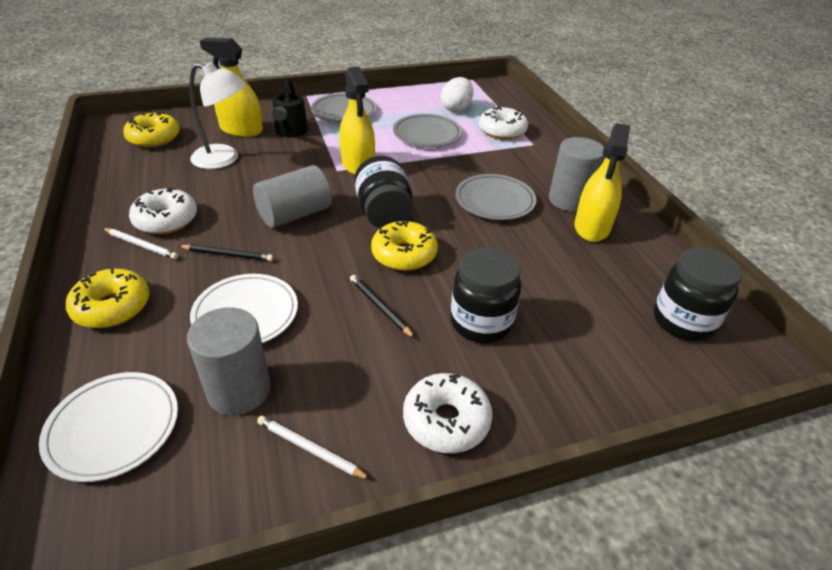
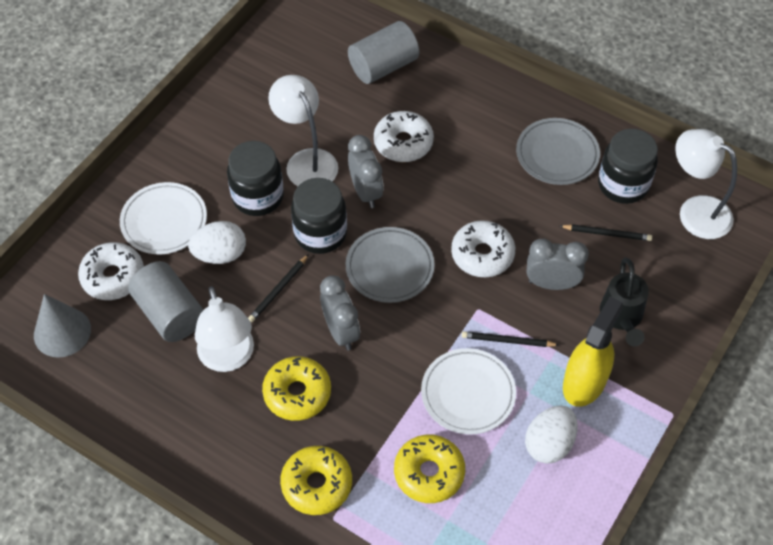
black pencil: [179,244,273,261] [350,275,415,338] = 2 -> [248,254,309,322] [462,331,559,347] [560,224,652,241] = 3
grey clock: none = 0 -> [320,275,360,350] [348,135,384,208] [527,239,589,290] = 3
grey cone: none = 0 -> [34,294,91,358] = 1
grey cylinder: [187,307,271,415] [253,165,332,228] [549,137,604,212] = 3 -> [128,261,204,342] [348,21,419,84] = 2
grey plate: [311,93,377,123] [393,114,462,147] [455,174,537,220] = 3 -> [346,227,435,303] [516,118,600,185] = 2
white egg: [441,77,474,112] = 1 -> [188,221,246,264] [525,405,578,464] = 2
white lamp: [189,62,246,169] = 1 -> [195,286,254,372] [268,75,338,186] [675,129,737,239] = 3
white pencil: [103,228,178,259] [257,416,371,480] = 2 -> none = 0
yellow spray bottle: [200,38,263,137] [340,67,375,175] [575,123,630,242] = 3 -> [563,297,623,407] = 1

